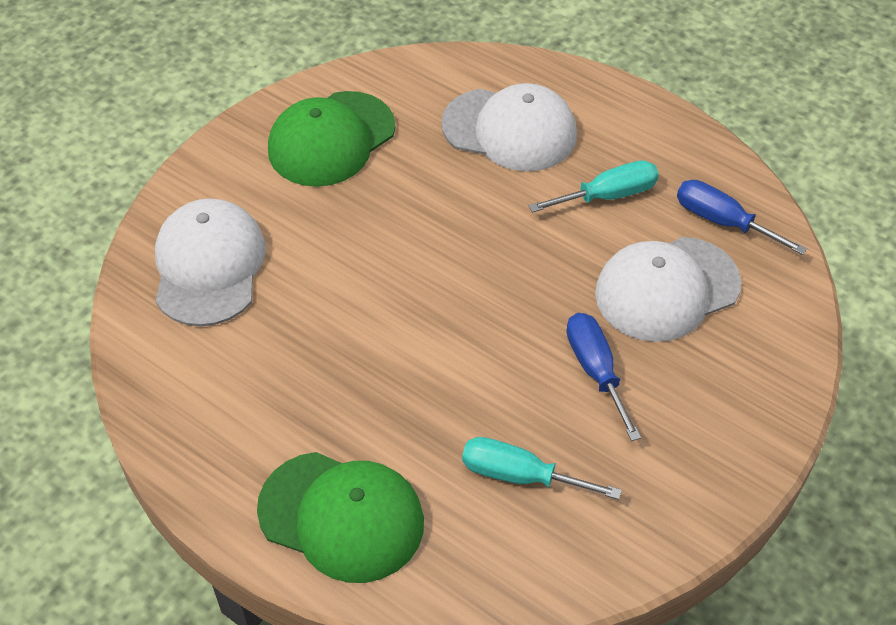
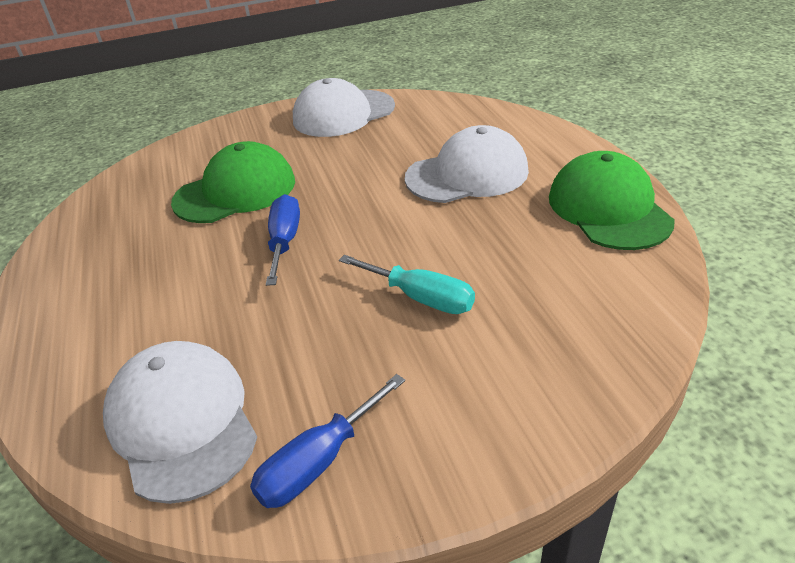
turquoise screwdriver: [462,437,622,500] [529,160,659,213] = 2 -> [339,255,475,314] = 1

